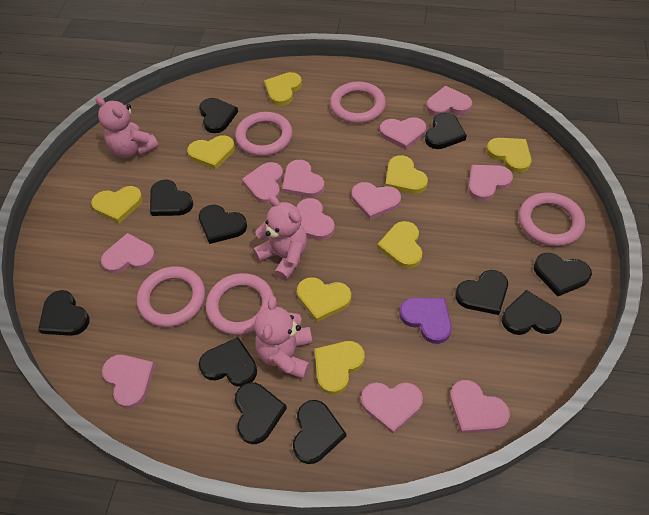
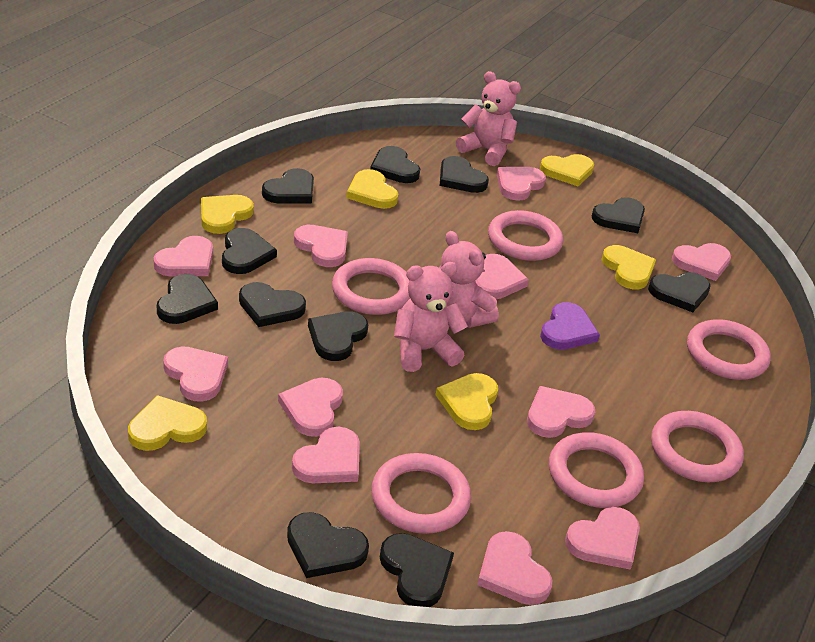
pink ring: [137,266,205,327] [206,273,274,335] [235,112,292,156] [330,82,386,124] [519,192,585,247] = 5 -> [332,258,410,315] [371,453,471,534] [488,210,563,261] [549,432,644,508] [651,411,744,482] [687,319,771,380] = 6
yellow heart: [91,186,143,224] [187,135,235,170] [264,72,302,106] [297,277,351,322] [314,341,365,395] [377,221,422,269] [385,155,428,194] [486,138,532,173] = 8 -> [128,395,207,451] [201,195,254,234] [346,169,398,209] [436,373,498,430] [540,154,594,186] [601,245,656,289] = 6

